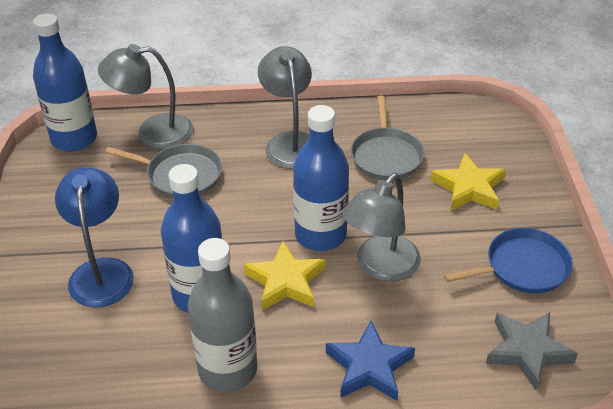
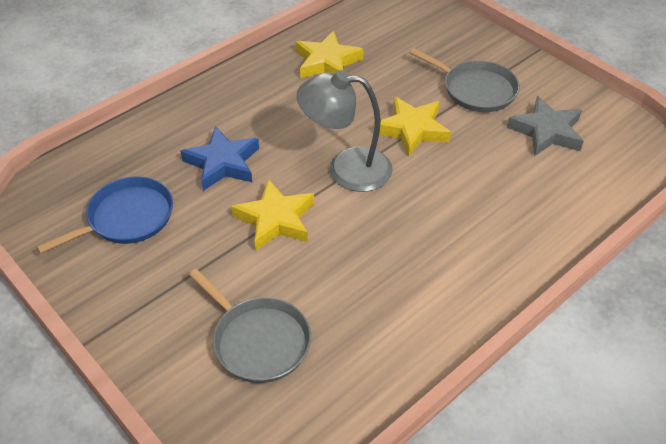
blue bottle: [33,13,97,151] [161,164,222,313] [293,105,349,251] = 3 -> none = 0
blue lamp: [55,167,134,307] = 1 -> none = 0
grey bottle: [188,238,257,392] = 1 -> none = 0
grey lamp: [98,44,193,149] [258,46,312,169] [342,173,421,282] = 3 -> [297,70,393,192] = 1
yellow star: [244,241,326,310] [431,153,506,211] = 2 -> [231,179,314,250] [296,31,364,78] [379,97,451,157] = 3

